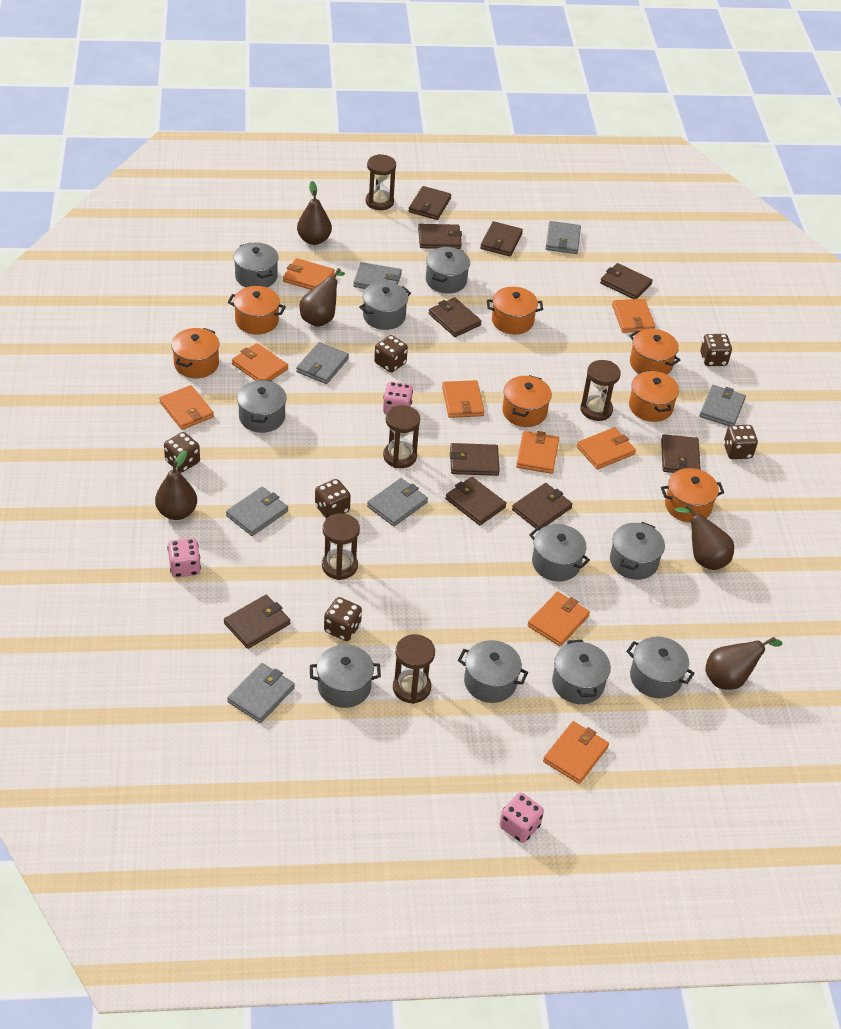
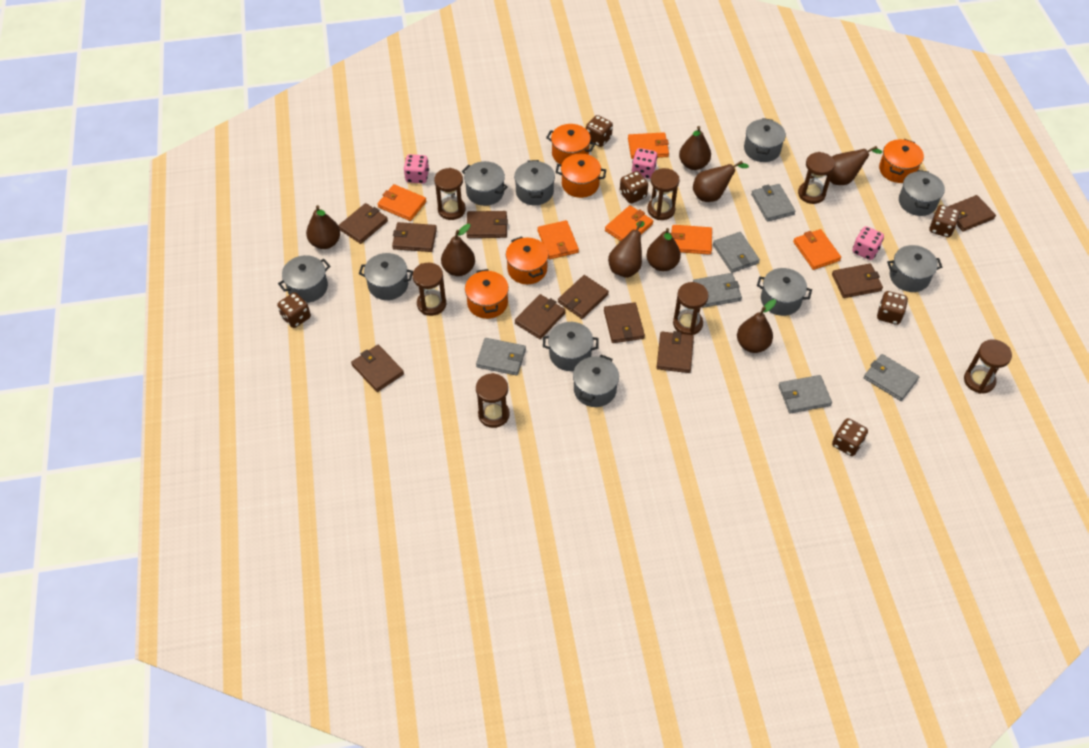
brown hourglass: [322,513,360,580] [366,154,396,210] [383,405,420,468] [393,634,435,704] [580,360,621,421] = 5 -> [413,263,446,316] [434,168,465,220] [476,373,510,428] [647,168,680,220] [673,282,709,335] [798,152,835,204] [964,339,1012,394] = 7
brown pear: [155,450,197,520] [297,181,332,245] [299,268,345,327] [674,505,734,570] [705,637,782,690] = 5 -> [306,205,340,249] [441,224,475,276] [608,221,644,278] [646,228,681,271] [679,126,711,170] [693,161,749,202] [737,299,776,353] [830,146,882,185] = 8
grey wallet: [226,487,288,536] [227,663,295,723] [296,342,349,384] [353,262,402,289] [367,478,428,527] [545,221,581,254] [700,385,746,426] = 7 -> [476,338,526,376] [693,273,742,308] [713,232,760,273] [751,184,796,221] [779,375,832,414] [864,354,919,401] = 6
orange pot: [171,328,219,378] [228,286,286,335] [487,287,543,335] [502,375,552,427] [629,370,679,422] [630,329,680,374] [661,468,724,523] = 7 -> [465,269,509,319] [506,236,549,284] [546,124,595,164] [556,154,606,198] [879,139,924,183] = 5
orange wallet: [159,385,214,430] [232,343,288,381] [283,258,335,290] [442,380,485,418] [516,431,559,474] [528,591,590,646] [543,721,609,784] [577,427,636,469] [612,299,655,333] = 9 -> [377,184,426,221] [538,220,579,259] [605,205,653,241] [628,132,669,159] [671,225,712,255] [793,229,841,270] = 6

